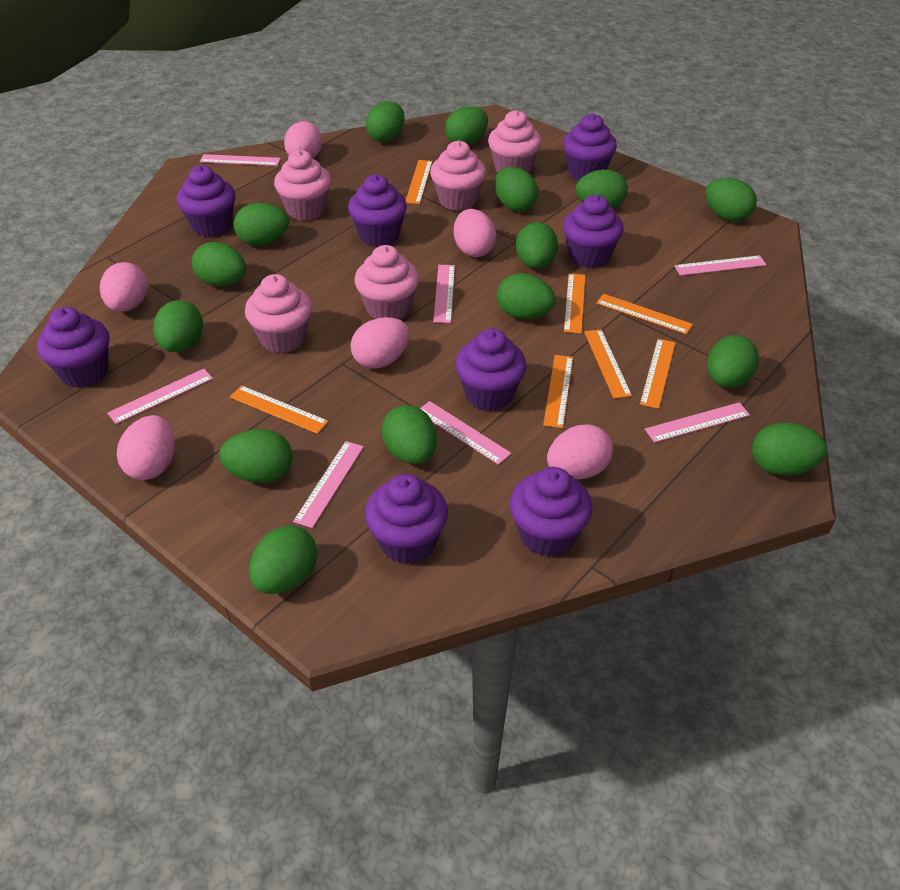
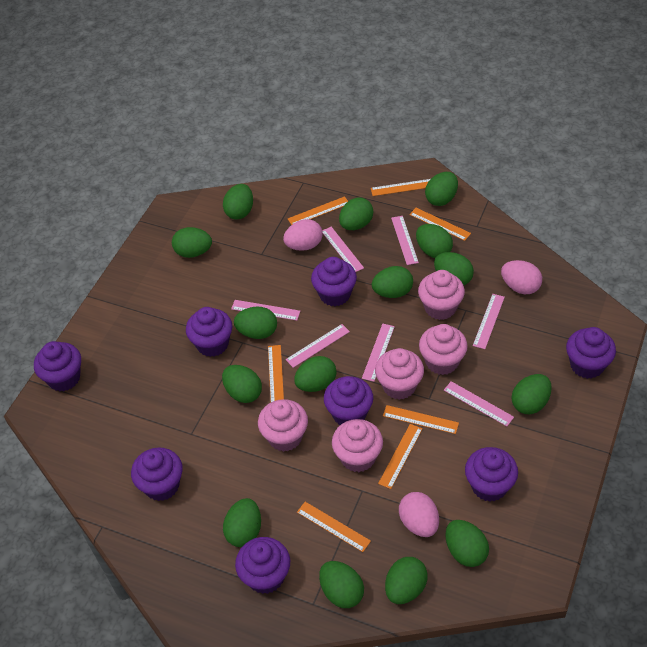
pink egg: [100,262,148,312] [117,415,175,480] [284,121,322,158] [351,317,410,369] [454,209,496,257] [547,424,613,479] = 6 -> [283,219,323,251] [399,492,439,537] [501,260,542,294] = 3

